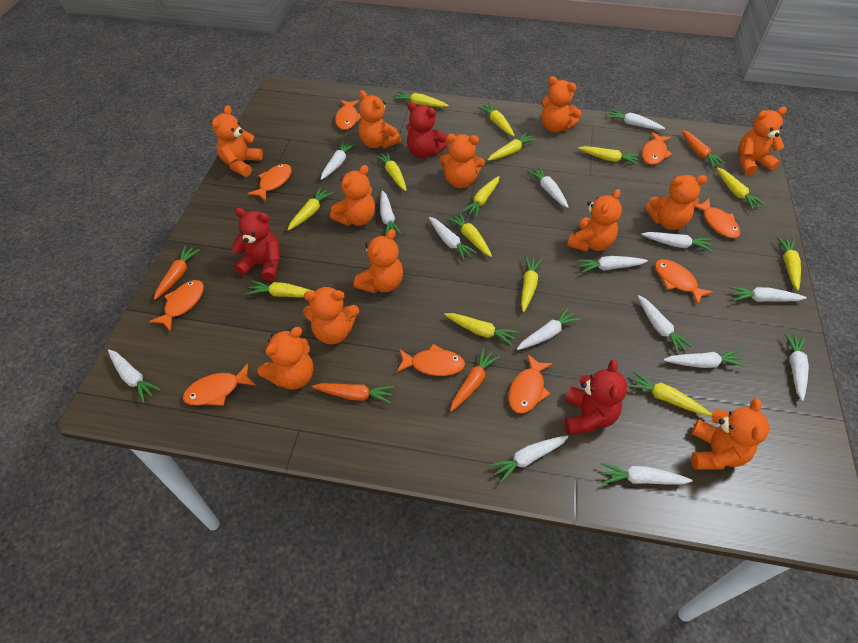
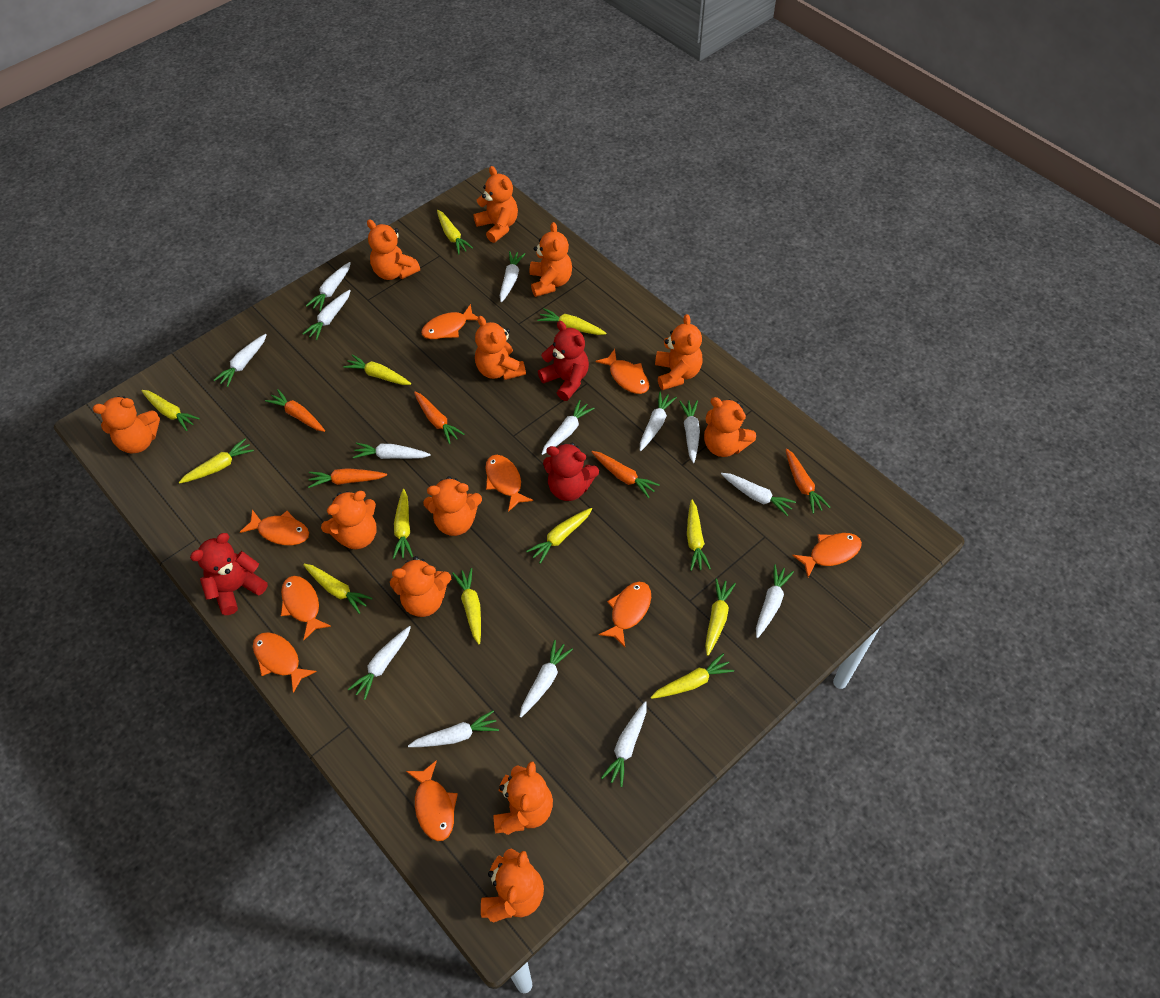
orange carrot: [154,246,200,300] [312,383,394,404] [450,348,500,412] [682,130,726,168] = 4 -> [265,389,325,432] [308,468,387,488] [414,392,465,444] [592,451,660,498] [785,448,830,514] = 5
white carrot: [108,349,161,403] [321,140,356,180] [380,190,402,236] [429,217,477,261] [489,435,569,483] [517,307,581,350] [527,166,568,208] [577,256,648,273] [601,463,693,485] [607,109,665,130] [638,295,693,354] [641,232,712,251] [663,350,745,368] [730,287,807,302] [784,333,809,401] = 15 -> [214,334,267,387] [302,290,351,340] [306,262,351,311] [348,626,411,700] [353,443,431,459] [408,710,499,747] [500,251,525,302] [520,640,573,718] [542,400,595,455] [601,701,647,787] [640,392,677,451] [679,400,700,463] [721,473,796,516] [756,564,794,638] = 14
yellow carrot: [246,280,314,298] [287,187,333,230] [374,151,407,191] [394,91,449,107] [444,313,518,346] [446,212,492,257] [462,176,499,218] [478,103,515,136] [488,132,537,161] [521,256,542,312] [578,146,640,165] [627,371,711,415] [717,167,765,210] [777,237,801,290] = 14 -> [141,390,200,431] [179,438,254,484] [303,564,373,614] [343,354,411,385] [393,489,413,559] [437,210,473,254] [452,568,481,644] [526,508,592,564] [537,308,607,335] [651,653,734,699] [687,499,711,571] [705,578,736,656] = 12

